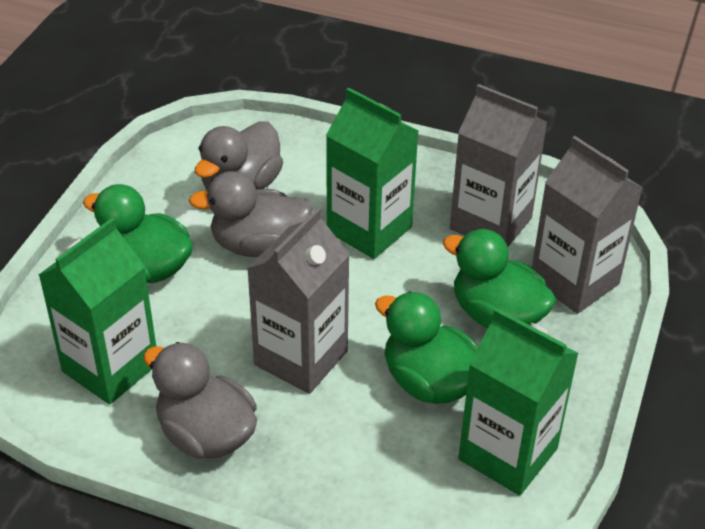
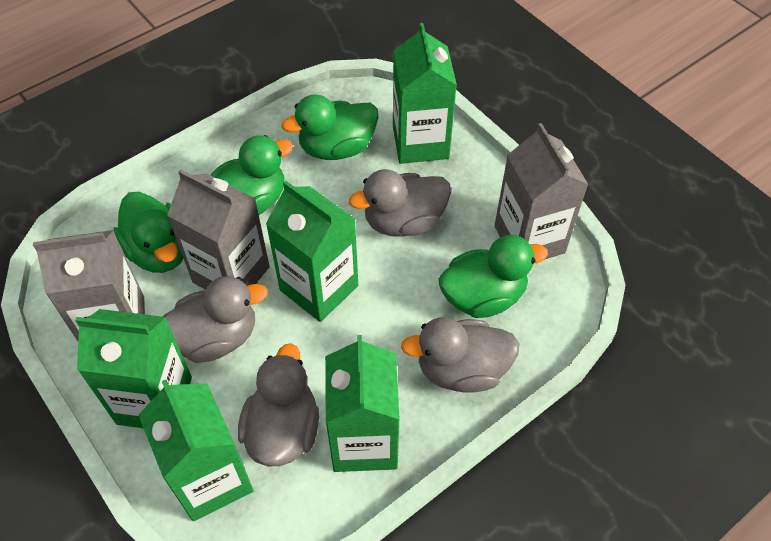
green carton: [39,218,156,405] [326,88,418,259] [458,308,579,496] = 3 -> [75,309,192,428] [139,380,254,521] [266,180,358,322] [325,335,400,472] [393,23,457,164] = 5
green duck: [83,184,193,283] [375,291,478,404] [443,229,556,328] = 3 -> [113,192,184,273] [211,135,293,215] [282,95,379,160] [439,235,548,318] = 4
grey duck: [143,342,257,459] [189,171,313,257] [195,122,283,191] = 3 -> [162,276,268,363] [238,343,319,466] [349,169,451,237] [401,317,520,393] = 4

